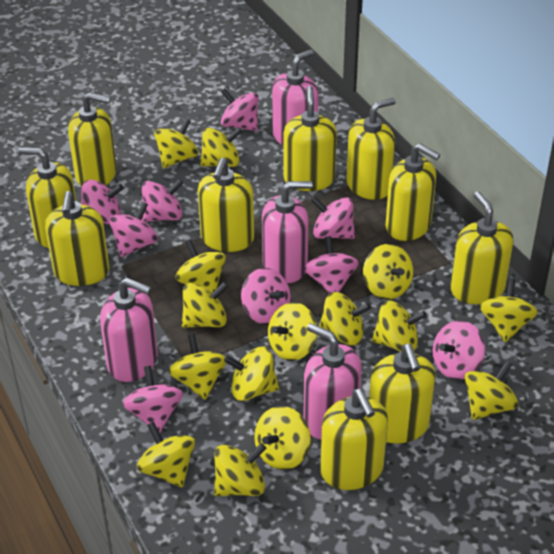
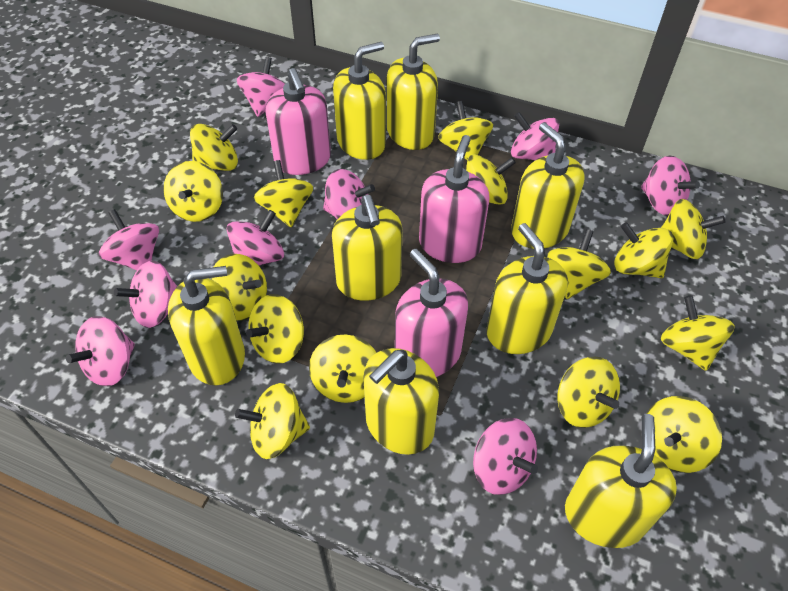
pink soap dispenser: [100,278,158,382] [262,181,312,283] [272,49,319,146] [303,323,362,439] = 4 -> [265,68,331,175] [395,249,468,377] [419,135,490,263] = 3
yellow soap dispenser: [18,147,76,248] [45,191,109,286] [68,92,117,186] [198,158,254,252] [284,86,337,191] [320,389,388,490] [346,98,396,200] [369,344,436,444] [386,144,440,241] [450,192,513,304] = 10 -> [168,266,245,385] [332,195,403,301] [333,42,386,160] [363,348,439,455] [387,34,440,150] [486,223,568,354] [511,123,585,249] [565,414,677,548] = 8

